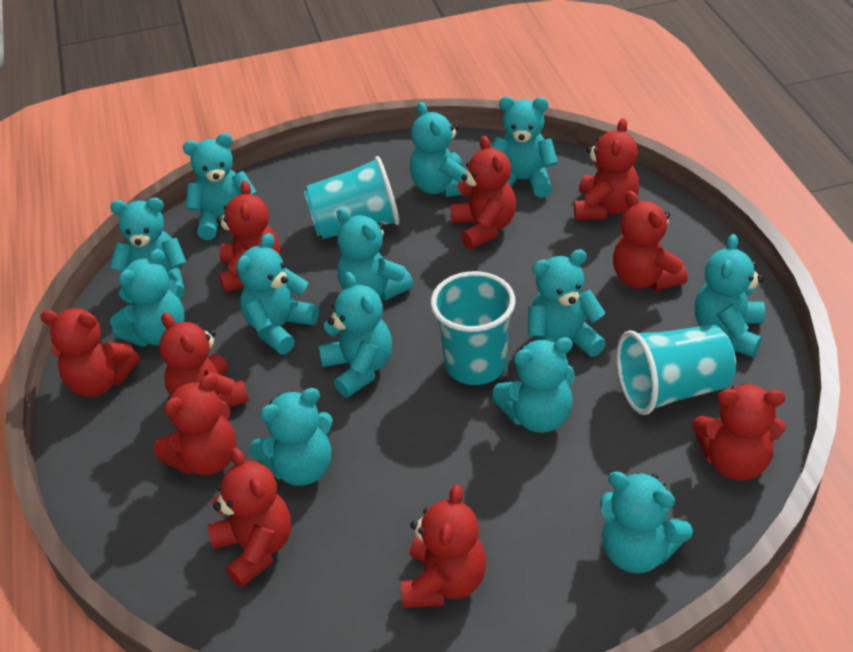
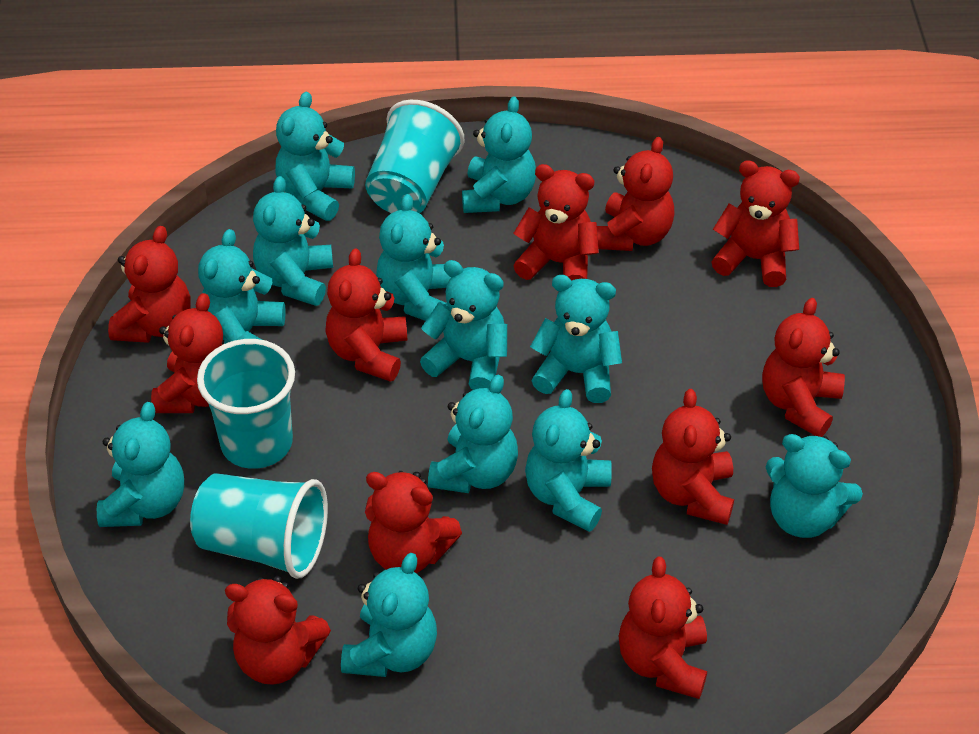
red teddy bear: [40,308,140,397] [154,374,237,475] [159,312,249,408] [208,448,291,588] [216,181,280,293] [401,484,486,608] [451,136,516,249] [574,118,639,220] [613,191,688,291] [692,383,785,481] = 10 -> [108,226,191,343] [151,293,223,413] [225,576,331,685] [325,248,407,382] [365,471,462,573] [513,164,599,280] [597,137,675,251] [618,557,707,699] [652,389,734,525] [711,160,800,287] [762,298,845,437] = 11
turquoise teddy bear: [110,198,187,303] [110,249,185,347] [183,133,257,240] [237,233,319,354] [249,388,333,486] [319,272,392,398] [337,208,414,301] [410,102,467,197] [492,97,558,198] [493,337,575,433] [528,249,606,357] [600,471,693,573] [695,234,765,357] = 13 -> [97,402,184,527] [198,229,286,344] [253,176,333,306] [275,92,355,221] [341,553,437,677] [376,194,451,321] [420,260,507,390] [428,375,518,493] [462,96,536,213] [525,389,612,532] [530,275,622,403] [766,434,863,538] = 12

